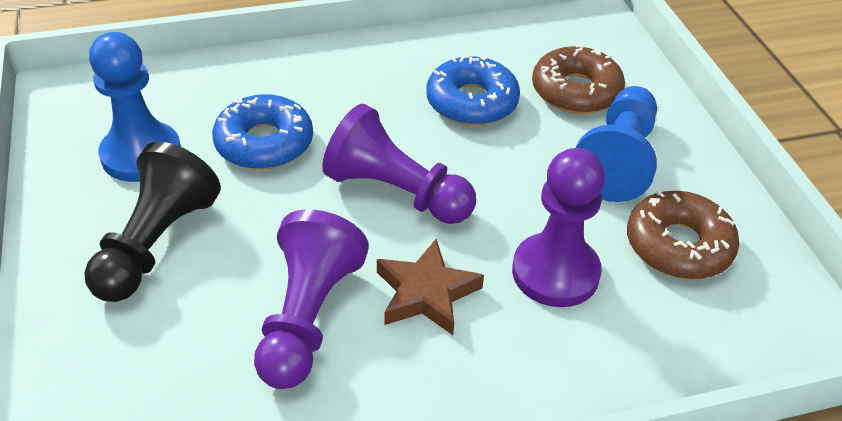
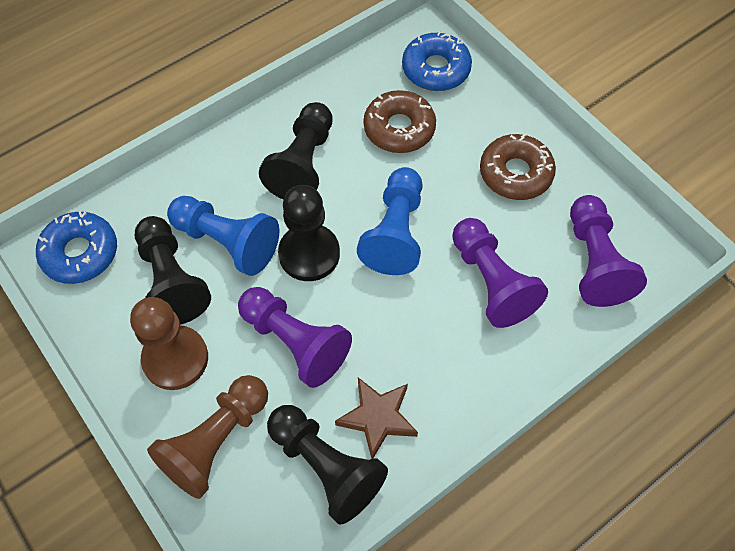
black pawn: [84,142,221,302] = 1 -> [135,216,211,325] [259,102,333,199] [267,405,388,524] [278,185,340,281] = 4
brown pawn: none = 0 -> [130,297,208,390] [147,375,268,499] = 2

